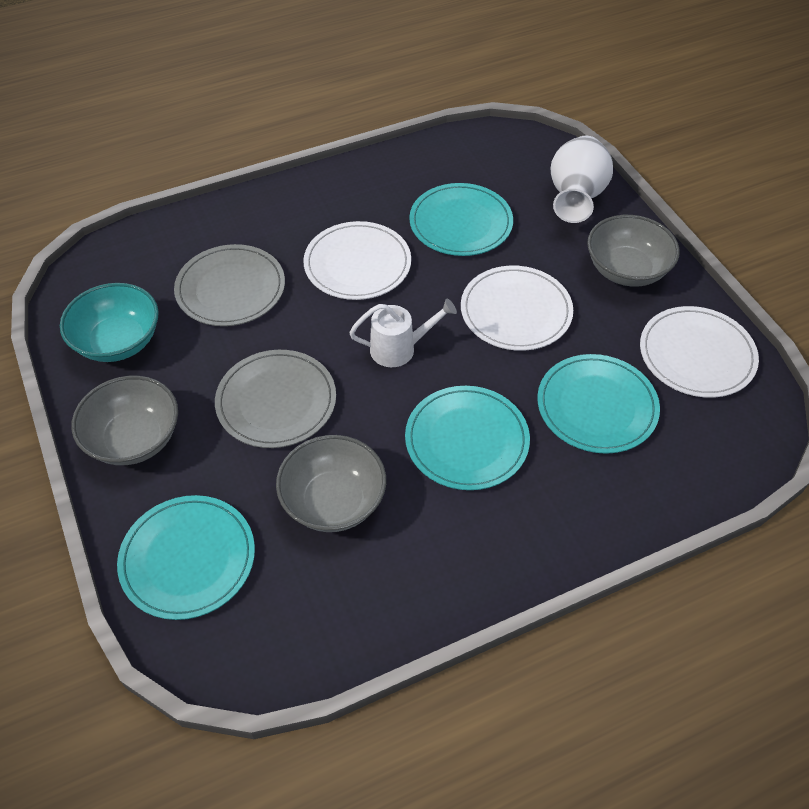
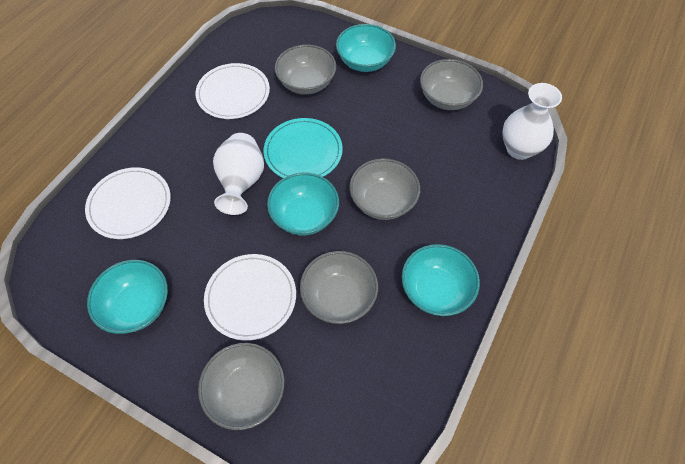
grey bowl: [71,376,178,465] [276,435,386,532] [587,215,680,287] = 3 -> [198,343,284,430] [275,45,336,95] [300,251,378,324] [350,159,420,220] [420,59,483,110] = 5
grey plate: [174,244,285,326] [215,350,336,448] = 2 -> none = 0
turquoise bowl: [60,283,159,362] = 1 -> [87,260,168,334] [267,173,339,235] [336,24,396,72] [402,244,480,316] = 4
turquoise plate: [117,495,255,620] [405,386,530,490] [409,183,513,256] [537,354,660,454] = 4 -> [264,118,343,178] = 1
white vase: [550,136,613,223] = 1 -> [213,133,264,215] [502,83,562,160] = 2
white watering can: [349,299,457,367] = 1 -> none = 0

